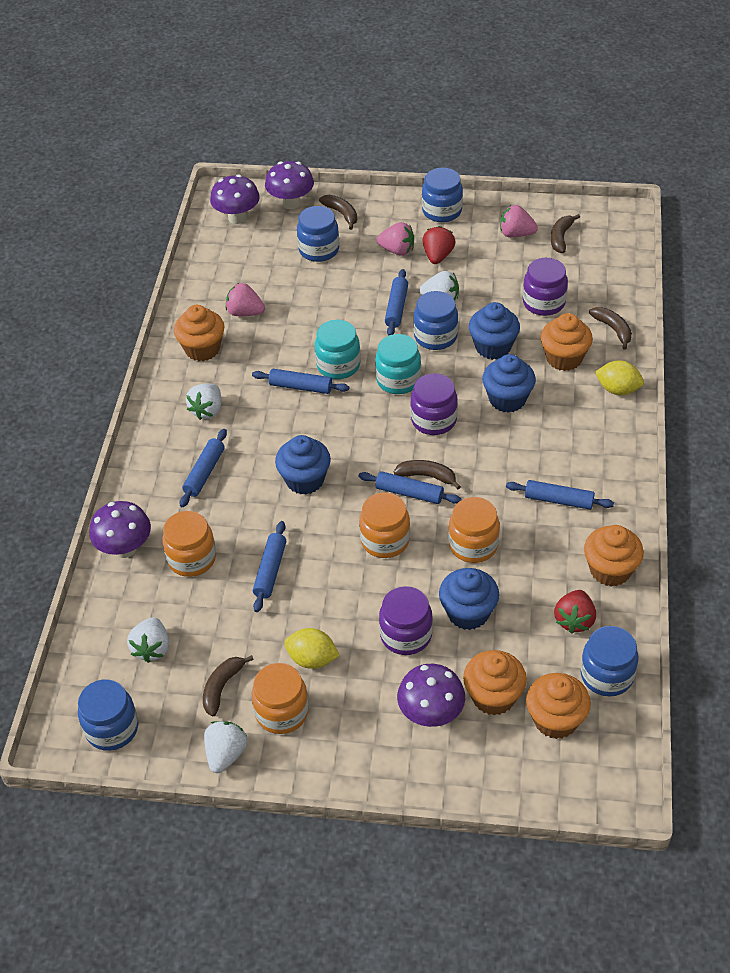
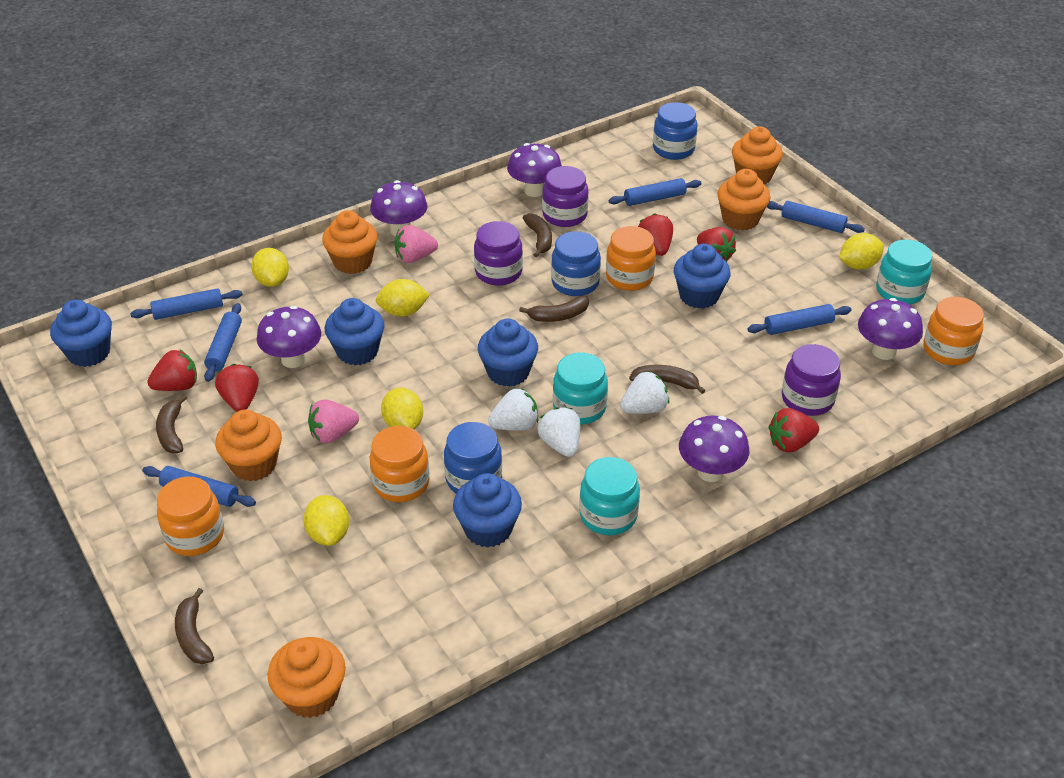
blue cupcake: [275,435,331,495] [439,568,499,630] [469,302,520,360] [482,354,536,413] = 4 -> [50,300,112,367] [325,298,384,365] [453,473,522,548] [478,319,538,387] [674,244,731,308] = 5
blue jar: [78,679,138,751] [297,206,339,262] [413,291,458,350] [422,168,463,222] [581,626,638,697] = 5 -> [444,422,502,493] [551,231,601,296] [653,102,697,160] = 3
pink strawberry: [226,283,265,316] [377,222,414,256] [500,205,538,237] = 3 -> [308,400,359,443] [395,225,438,263] = 2
purple mushroom: [89,501,151,558] [210,175,260,224] [265,161,314,209] [397,664,465,727] = 4 -> [257,306,321,368] [370,180,428,236] [507,143,562,197] [679,415,749,482] [858,298,923,360] = 5
red strawberry: [423,226,456,264] [554,590,596,634] = 2 -> [147,349,197,391] [215,364,259,412] [638,213,673,256] [697,227,736,262] [769,408,819,452] = 5
turquoise jar: [315,320,361,379] [375,334,421,394] = 2 -> [553,352,608,424] [579,457,640,535] [876,240,932,305] = 3
white strawberry: [127,617,169,663] [186,384,221,420] [204,721,248,773] [420,271,459,300] = 4 -> [488,388,538,431] [538,407,580,457] [620,371,669,414] = 3
yellow lemon: [284,628,340,669] [595,360,644,395] = 2 -> [251,248,289,287] [303,495,349,546] [376,279,430,317] [381,388,423,429] [839,233,884,270] = 5

